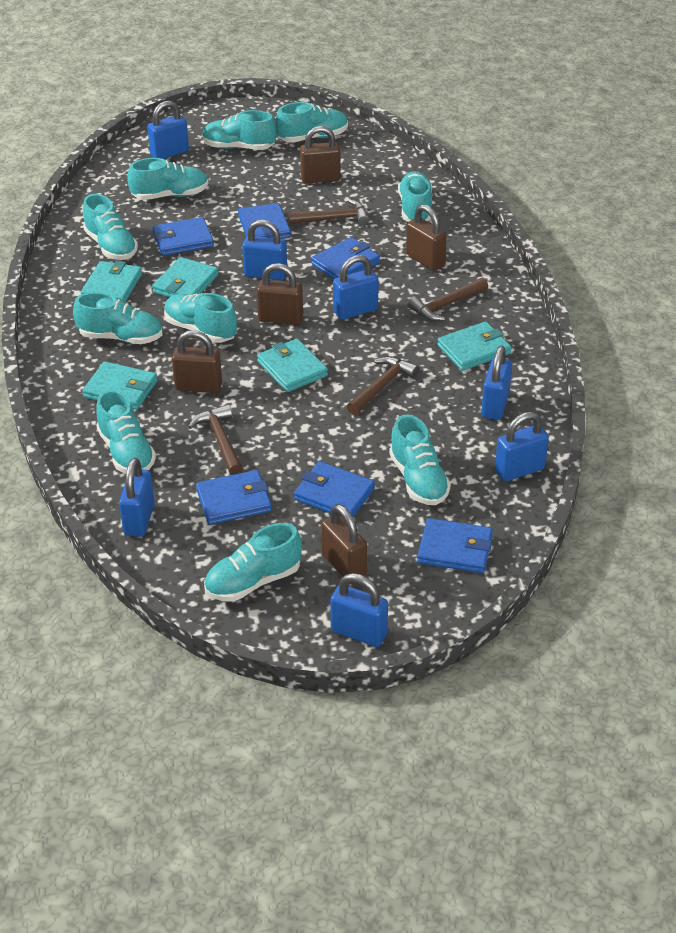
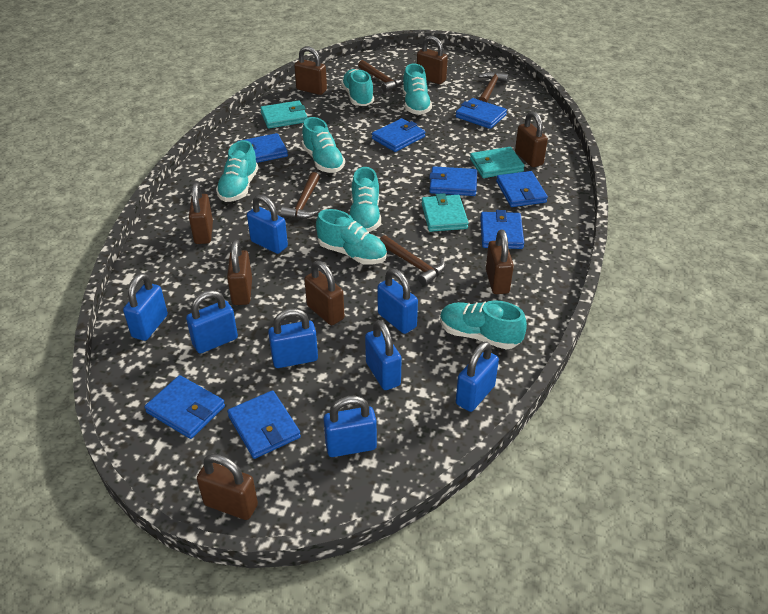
blue padlock: [119,458,155,537] [147,101,189,159] [242,220,287,281] [330,573,388,647] [333,255,378,320] [481,346,512,420] [495,412,549,481] = 7 -> [123,273,168,341] [186,290,238,354] [247,195,288,254] [268,308,318,368] [323,396,377,457] [365,320,402,390] [377,269,418,334] [456,341,499,412] = 8
blue wallet: [152,217,214,256] [196,470,272,525] [238,203,291,239] [294,461,375,517] [311,237,380,279] [417,518,493,573] = 6 -> [144,375,225,439] [227,390,301,459] [237,133,288,163] [372,118,425,152] [429,166,477,196] [455,98,507,129] [480,210,524,249] [496,171,548,207] = 8
brown padlock: [172,330,222,393] [257,263,303,325] [300,126,341,184] [321,504,367,583] [406,204,447,271] = 5 -> [189,183,213,244] [197,454,258,520] [227,240,252,305] [294,46,327,95] [304,261,344,325] [417,36,448,84] [486,230,514,294] [515,111,548,167] = 8
turquoise shoe: [73,292,162,344] [83,194,138,260] [96,390,156,473] [127,158,208,200] [164,293,237,343] [202,110,276,150] [204,523,302,602] [275,102,348,143] [389,415,451,505] [398,171,432,222] = 10 -> [216,140,258,202] [302,117,345,173] [316,209,387,265] [341,69,374,106] [350,167,381,232] [402,63,432,115] [440,300,527,350] = 7
turquoise wallet: [81,261,142,302] [83,362,158,410] [152,257,218,297] [257,339,328,392] [437,321,511,371] = 5 -> [260,101,308,128] [422,193,469,232] [470,147,525,178] = 3

